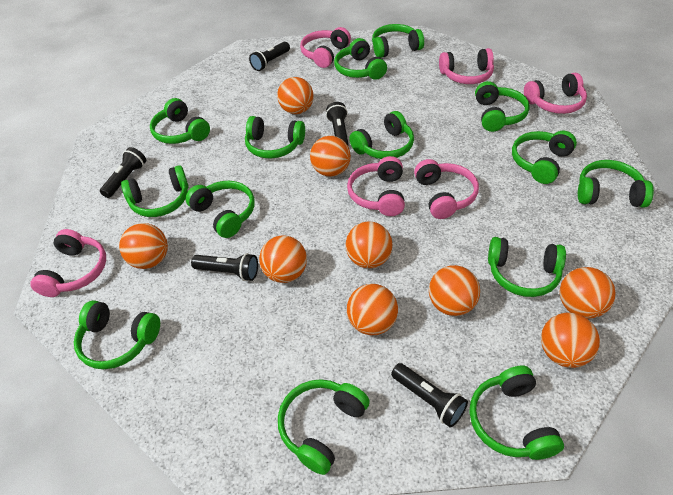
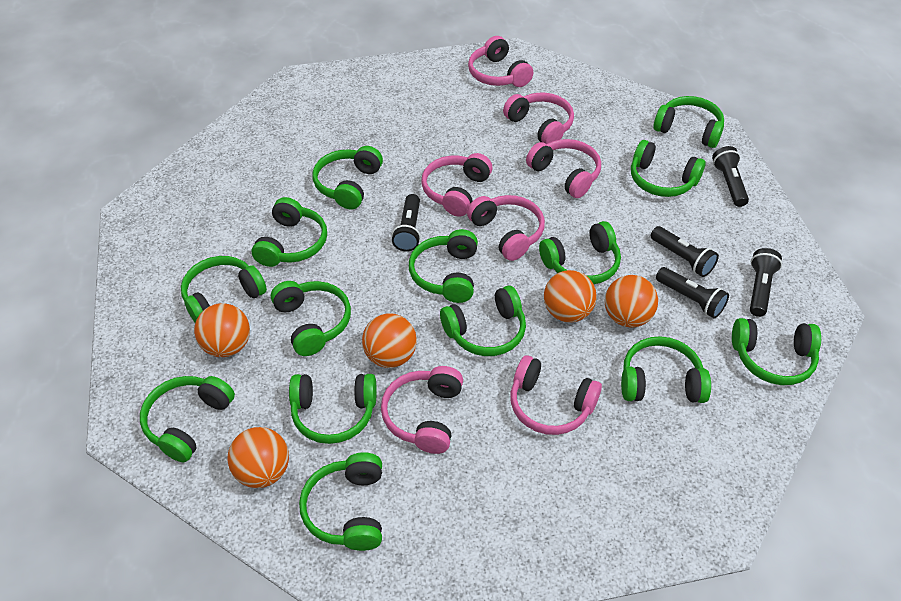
orange ball: [119,223,168,269] [259,235,307,283] [277,77,314,114] [310,136,351,177] [346,221,393,268] [347,284,398,335] [429,265,480,316] [541,312,600,368] [560,267,616,319] = 9 -> [194,303,250,357] [227,427,289,488] [362,314,417,368] [544,270,597,323] [605,275,658,328] = 5
pink headphones: [30,229,106,297] [300,27,351,68] [347,156,405,216] [414,159,479,219] [439,48,494,84] [524,72,587,114] = 6 -> [381,366,463,454] [421,153,492,217] [467,195,545,261] [468,36,533,87] [503,93,574,144] [511,355,602,435] [526,139,601,198] = 7

